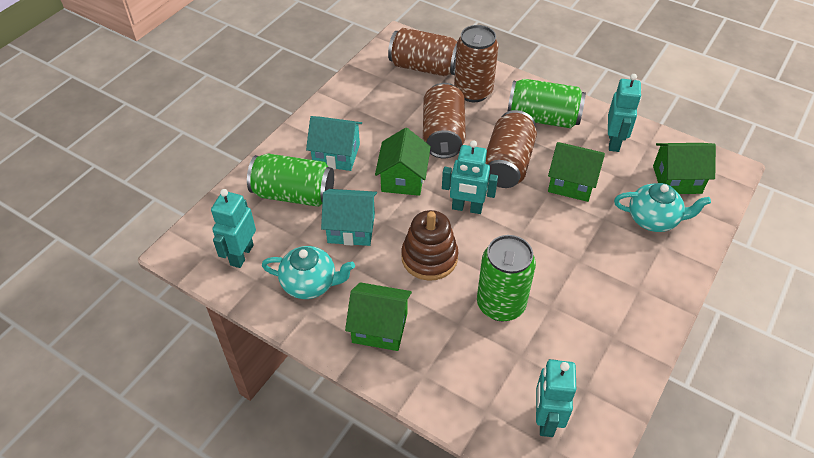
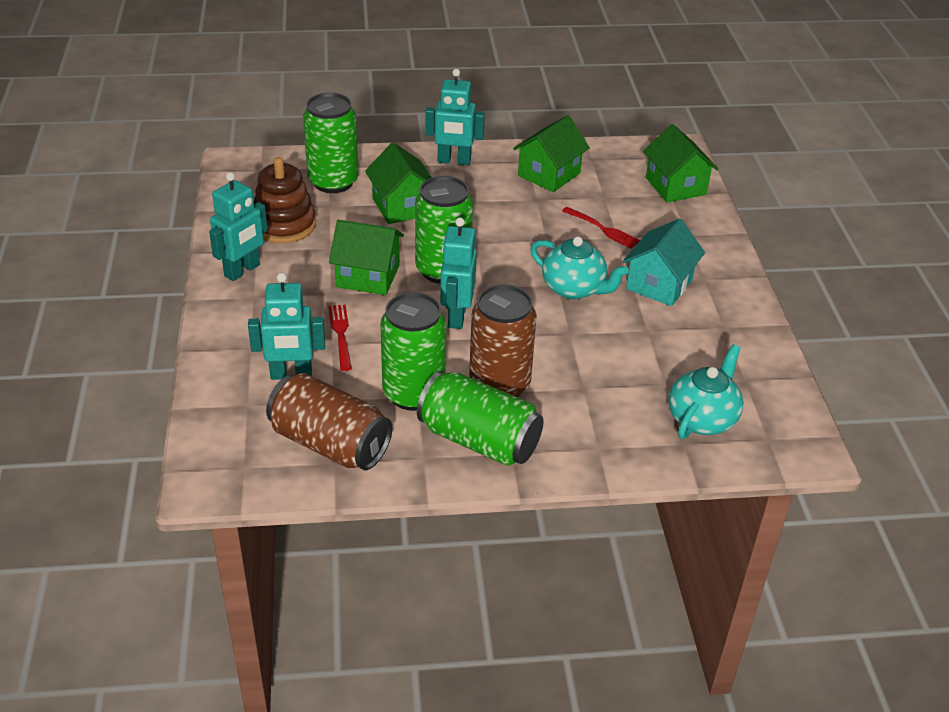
brown can: [388,28,457,76] [423,83,466,158] [454,25,499,102] [485,110,537,188] = 4 -> [266,373,392,470] [469,284,537,397] = 2
green can: [247,154,334,207] [477,235,536,322] [507,79,586,128] = 3 -> [303,93,358,193] [380,292,446,411] [415,176,473,284] [417,371,544,466] = 4
red fork: none = 0 -> [328,304,352,371] [562,207,640,249] = 2
turquoise house: [306,116,362,171] [321,189,377,246] = 2 -> [623,219,705,306] = 1

